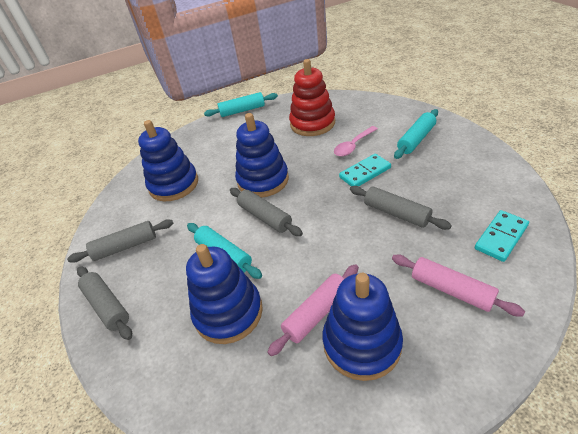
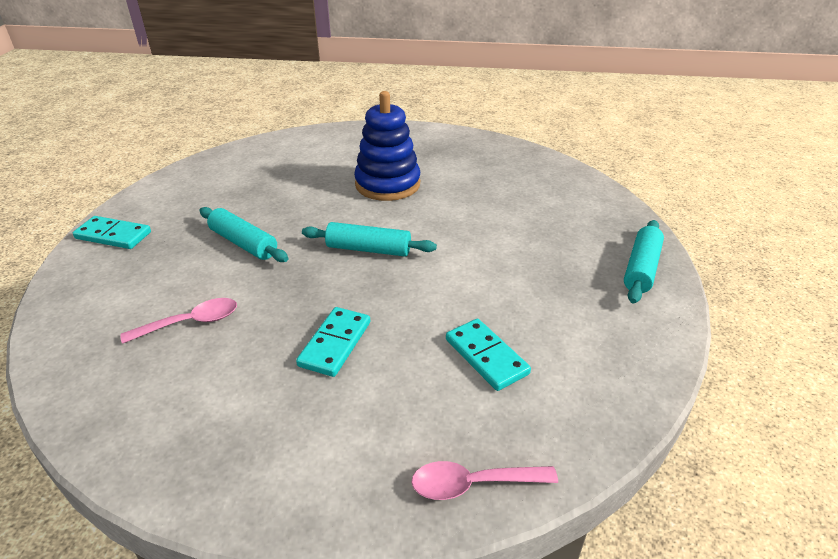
blue stacking toy: [138,120,198,201] [186,244,263,344] [235,113,289,198] [322,273,403,381] = 4 -> [354,91,420,201] = 1
grey rolling pin: [67,219,174,263] [77,266,132,340] [230,188,303,236] [350,186,452,230] = 4 -> none = 0
pink rolling pin: [267,264,359,356] [392,254,525,317] = 2 -> none = 0
pink spoon: [334,126,378,156] = 1 -> [120,298,237,344] [411,461,558,500] = 2
red stacking toy: [289,59,335,136] = 1 -> none = 0
turquoise domino: [339,154,391,186] [475,210,529,262] = 2 -> [73,216,151,249] [296,307,370,377] [446,319,531,391] = 3

